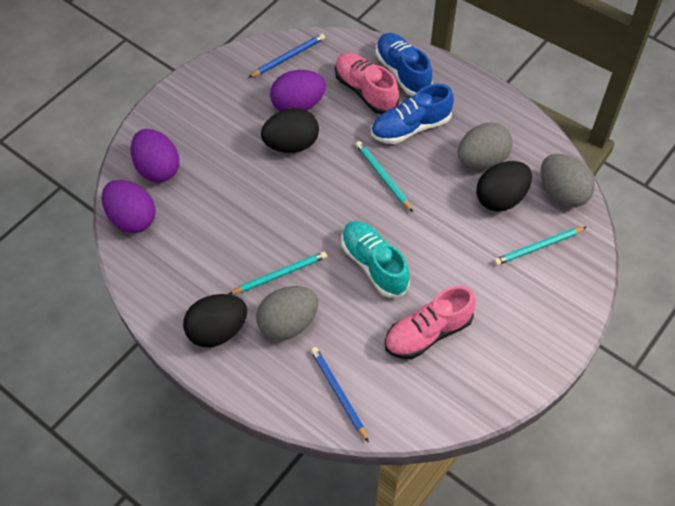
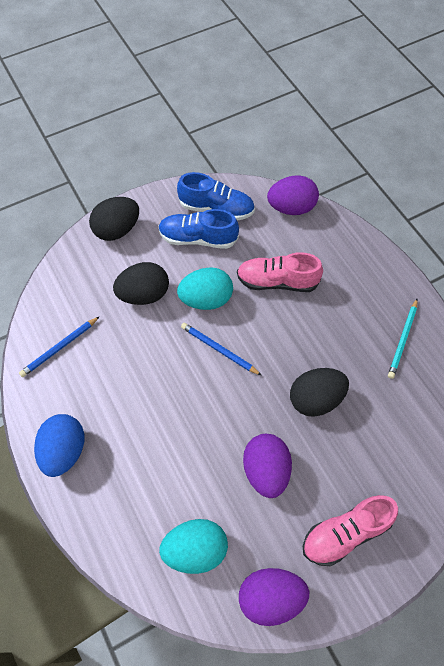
blue egg: none = 0 -> [34,414,85,477] = 1
grey egg: [256,286,318,340] [458,122,513,169] [541,154,595,207] = 3 -> none = 0
turquoise egg: none = 0 -> [159,519,228,574] [177,267,233,310] = 2
turquoise pencil: [229,251,327,294] [356,141,413,212] [494,227,586,266] = 3 -> [388,299,418,379] = 1
turquoise shoe: [341,221,410,298] = 1 -> none = 0

